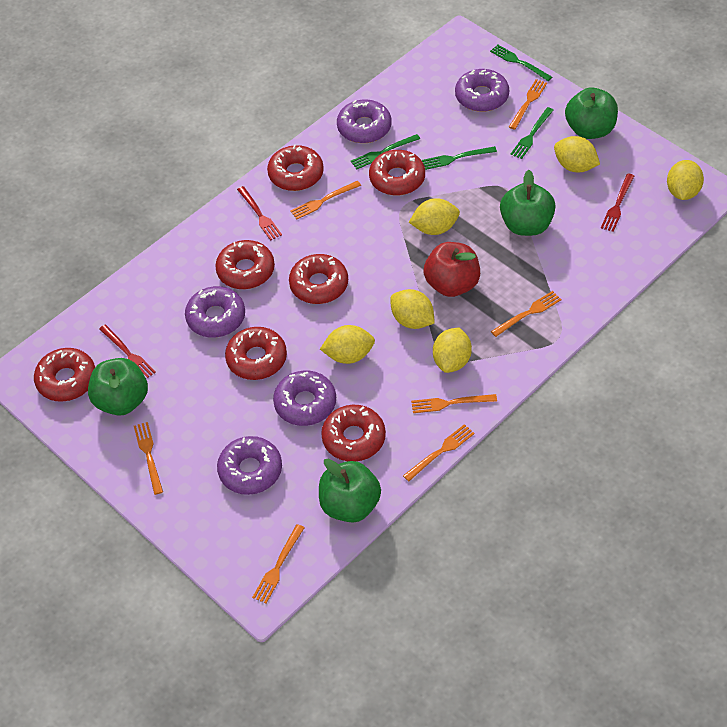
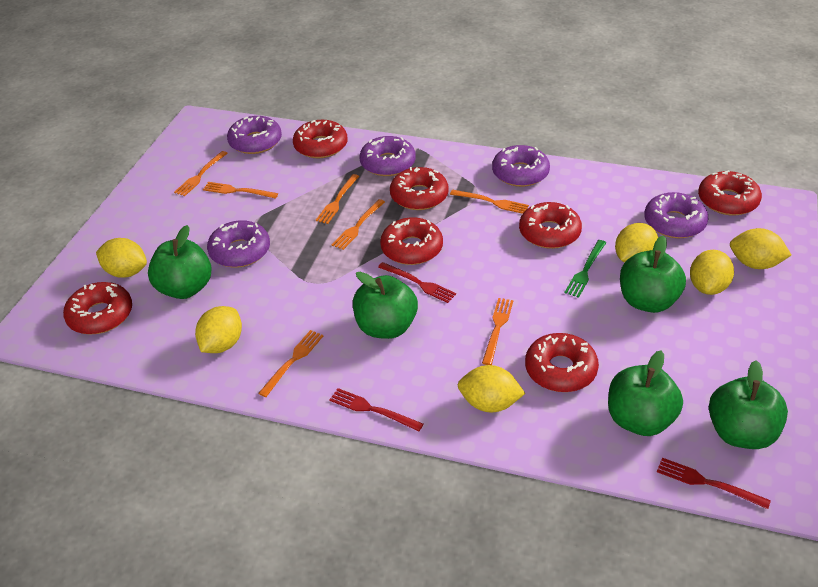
green apple: [88,358,148,416] [319,459,381,523] [500,170,556,236] [565,87,618,139] = 4 -> [148,225,212,299] [353,272,418,339] [608,350,683,436] [620,236,686,313] [709,360,788,449] = 5
green fork: [351,134,420,169] [422,146,497,170] [490,45,552,81] [510,107,554,159] = 4 -> [564,240,606,298] = 1
red apple: [424,242,480,297] = 1 -> none = 0

